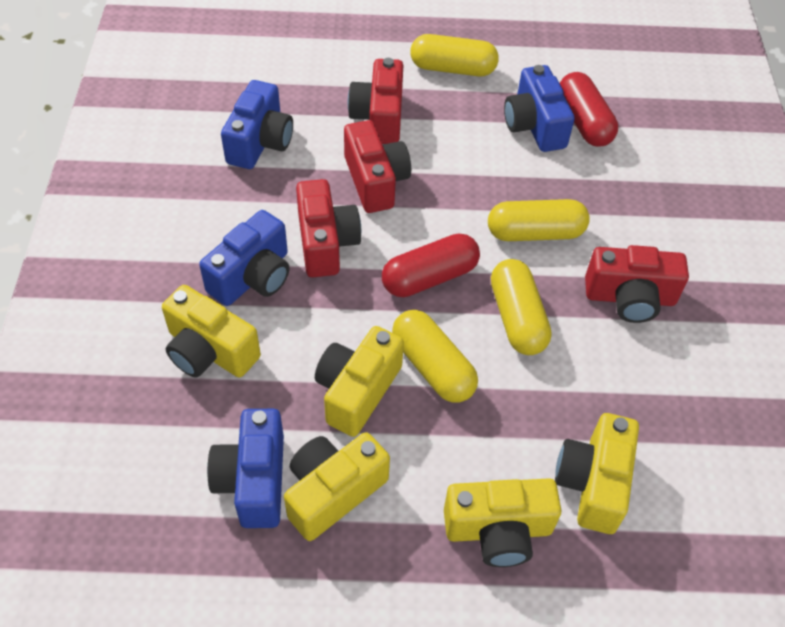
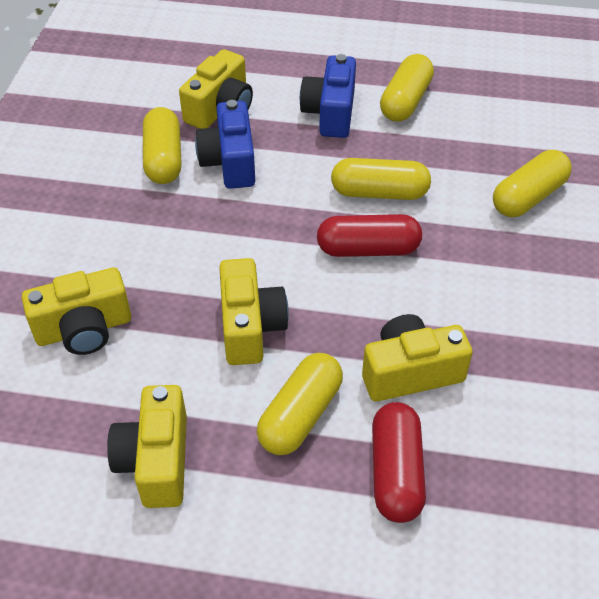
blue camera: [199,210,289,306] [207,409,284,528] [221,80,293,169] [504,65,574,152] = 4 -> [195,100,255,189] [300,54,356,138] = 2
red camera: [296,179,361,277] [344,120,411,213] [348,58,403,144] [585,245,689,323] = 4 -> none = 0
yellow capsule: [392,310,478,403] [410,34,499,76] [488,199,590,241] [491,259,551,355] = 4 -> [143,107,182,184] [257,353,343,455] [331,158,431,200] [380,54,434,122] [493,150,572,217] = 5

